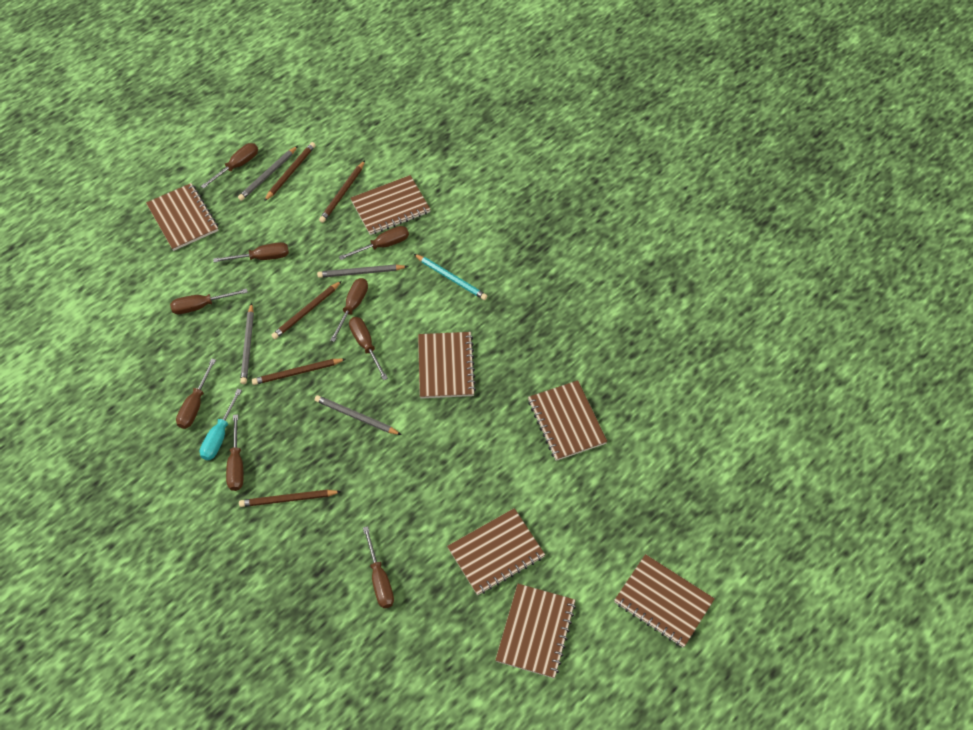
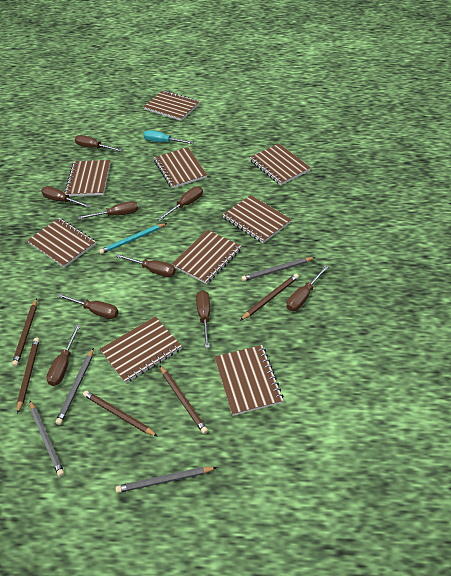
brown notebook: [146,183,219,251] [350,175,431,235] [418,332,476,398] [447,508,545,595] [495,584,576,678] [528,380,607,461] [614,554,715,648] = 7 -> [27,218,96,268] [64,160,111,196] [100,317,182,383] [144,90,200,121] [154,147,207,188] [172,230,241,284] [214,345,283,416] [223,195,291,243] [249,144,311,185] = 9

